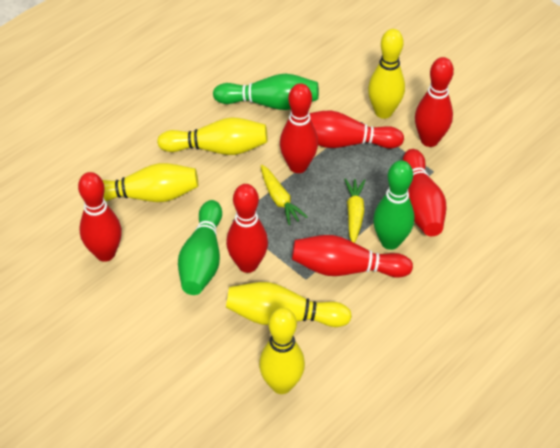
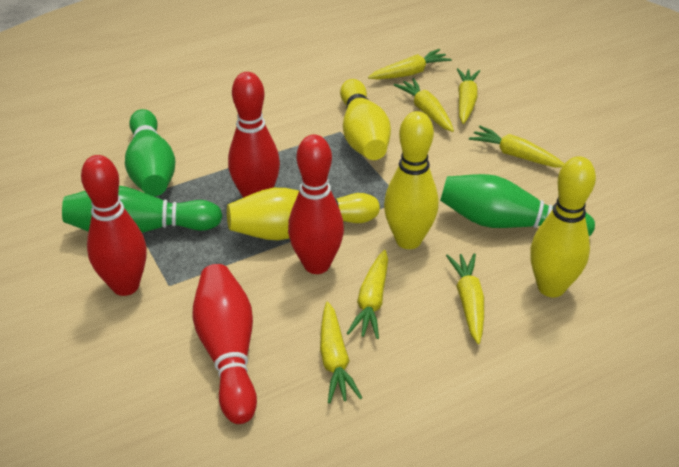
red bowling pin: [78,172,122,262] [226,184,268,273] [280,83,318,173] [292,235,413,278] [309,111,404,148] [403,149,447,236] [415,57,454,147] = 7 -> [81,155,147,296] [192,264,257,424] [228,72,280,198] [288,134,344,274] = 4
yellow bowling pin: [102,163,198,202] [157,117,267,155] [226,282,352,327] [259,308,305,394] [368,29,405,119] = 5 -> [227,188,380,240] [340,79,391,160] [384,111,439,249] [530,156,596,298] = 4
yellow carrot: [261,165,308,225] [344,178,365,243] = 2 -> [320,302,362,403] [347,250,388,339] [368,49,452,79] [394,78,454,132] [446,253,484,344] [457,68,480,124] [469,126,564,168] = 7

